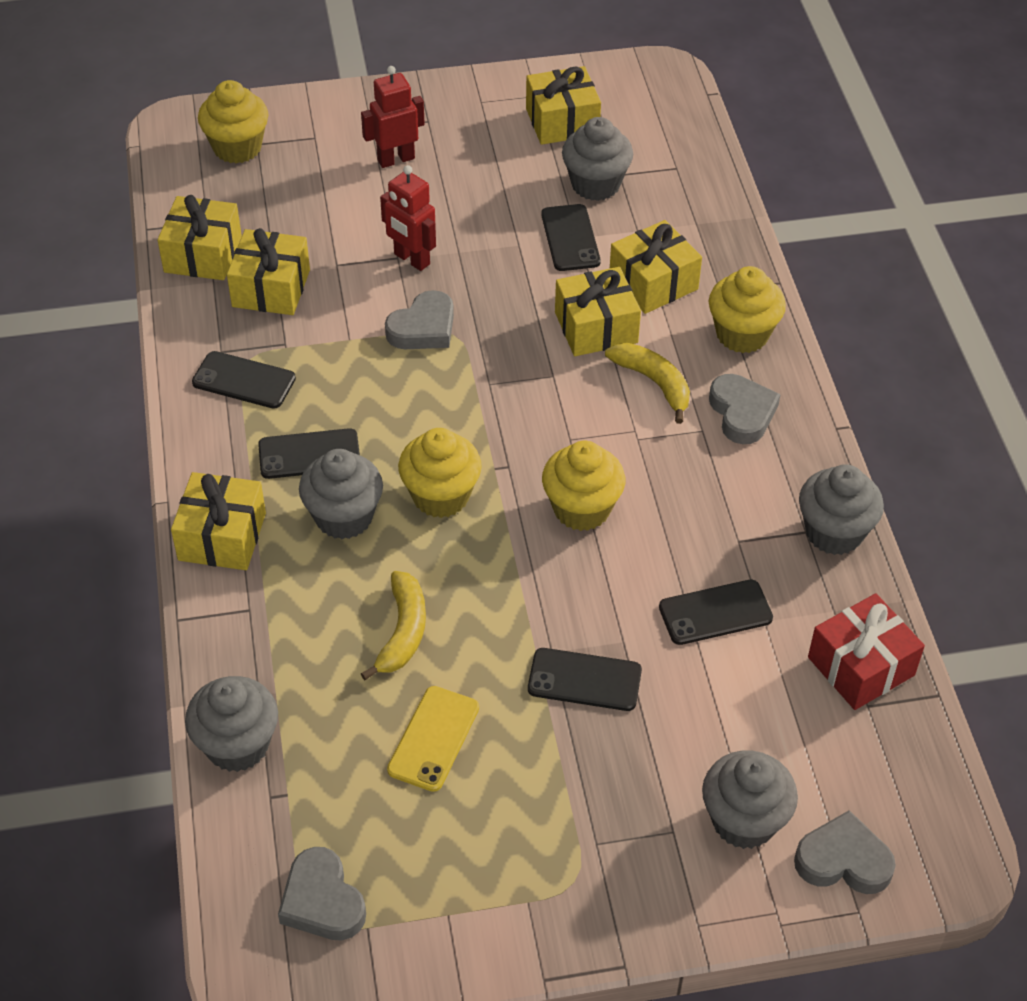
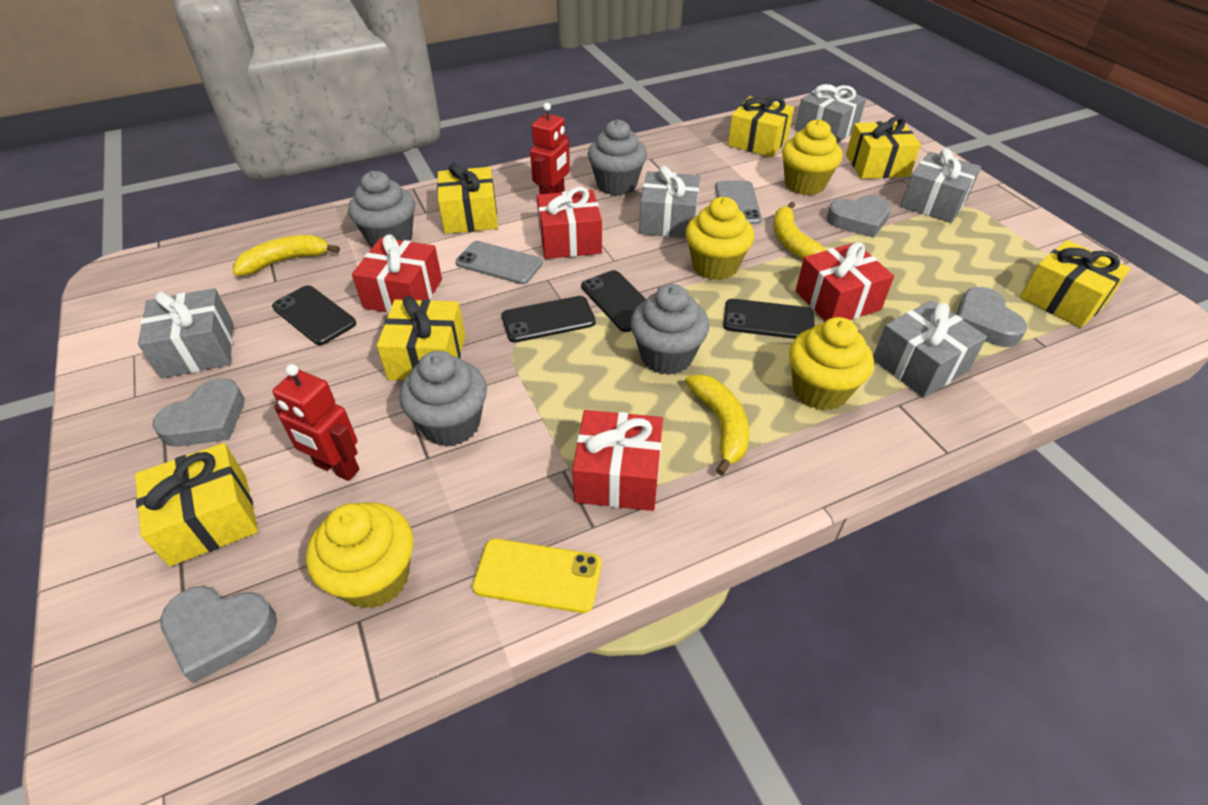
black phone: [192,351,296,409] [258,428,360,479] [528,648,642,711] [541,204,601,271] [659,580,773,645] = 5 -> [272,285,356,345] [502,296,596,343] [581,270,646,332] [723,299,815,339] = 4
grey cupcake: [185,676,278,772] [299,449,383,539] [562,117,633,201] [702,751,798,849] [799,464,884,555] = 5 -> [348,171,415,248] [399,351,487,447] [588,119,647,196] [630,284,709,375] = 4
grey gift: none = 0 -> [138,288,233,378] [639,166,700,238] [795,84,866,143] [873,300,987,398] [901,148,981,223] = 5
grey phone: none = 0 -> [455,241,543,284] [715,181,762,224] = 2
red gift: [808,593,925,710] = 1 -> [352,234,442,313] [537,187,602,259] [572,410,663,511] [796,242,894,321] = 4
yellow banana: [361,571,426,680] [605,343,690,424] = 2 -> [233,235,340,276] [685,374,749,476] [773,202,826,259] = 3

